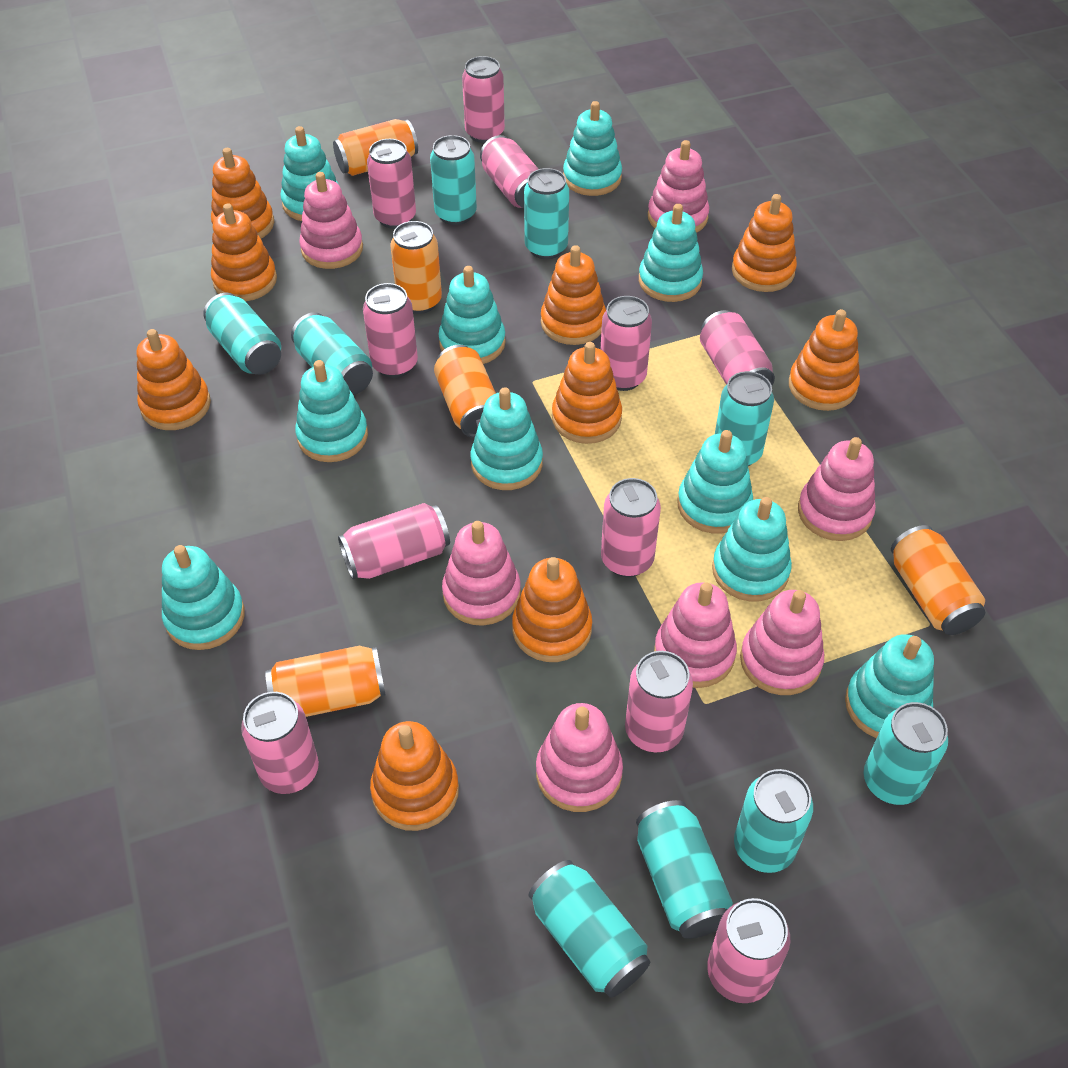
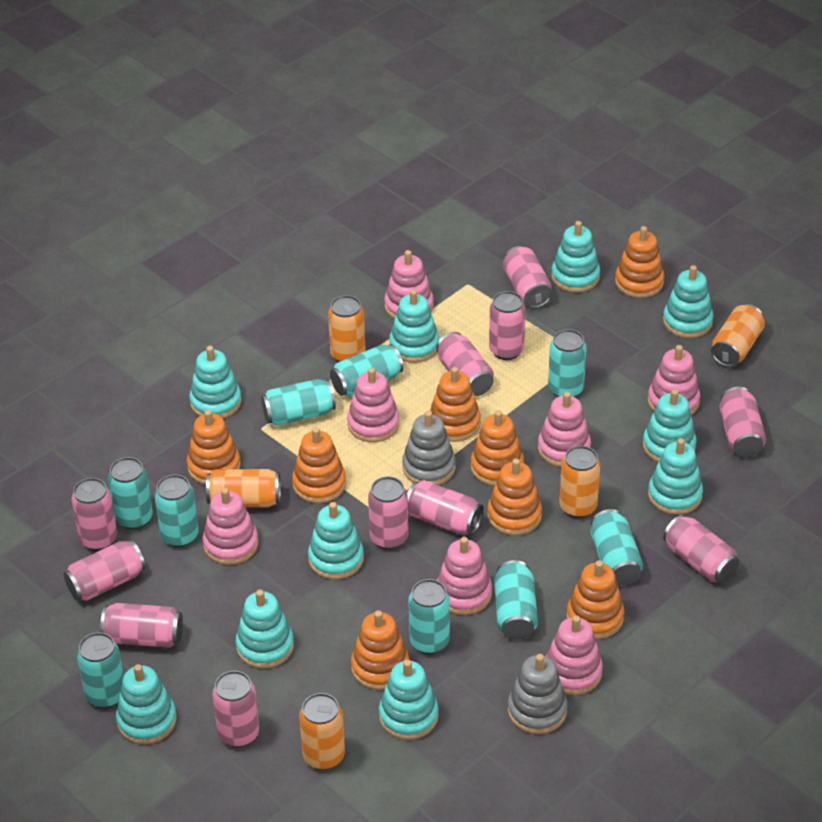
grey stacking toy: none = 0 -> [402,411,456,485] [508,654,568,734] = 2
orange stacking toy: [137,329,211,430] [211,148,274,238] [211,203,277,301] [370,721,459,831] [512,557,592,662] [541,245,606,345] [552,342,622,444] [732,194,797,292] [789,309,860,411] = 9 -> [187,410,241,485] [292,427,346,503] [351,610,409,690] [430,367,481,442] [471,410,524,486] [487,459,542,535] [567,560,624,639] [615,226,664,298] = 8

